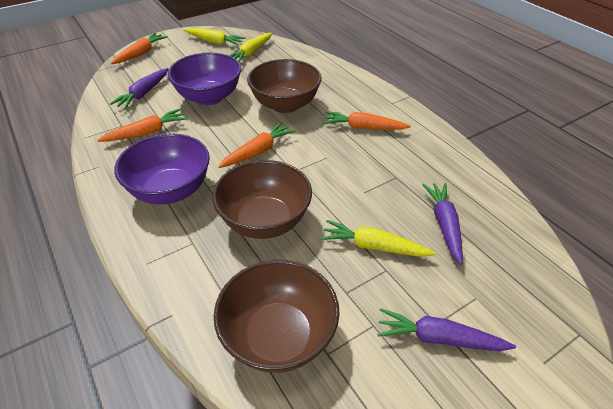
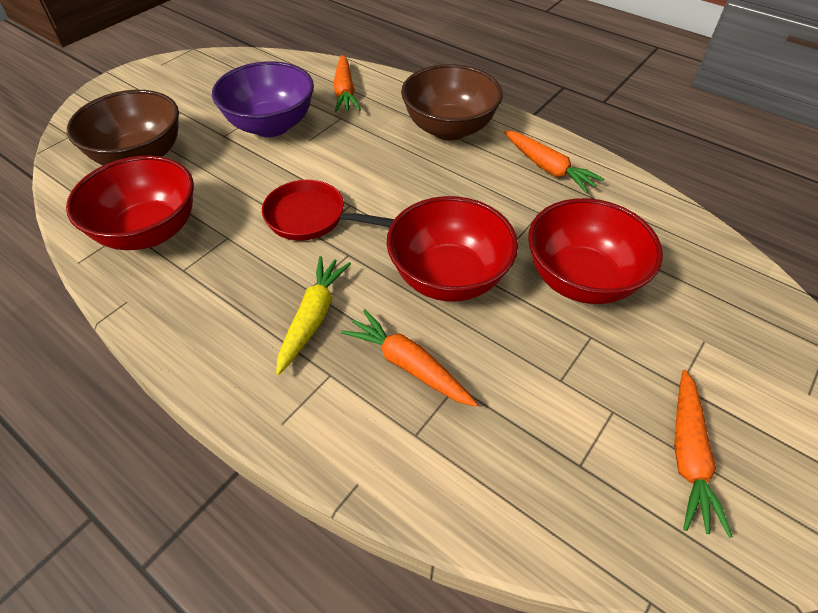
brown bowl: [212,160,312,239] [214,260,340,373] [247,59,322,113] = 3 -> [67,90,179,165] [401,64,503,141] = 2
purple bowl: [115,133,210,204] [168,52,241,105] = 2 -> [212,61,314,137] = 1
purple carrot: [110,68,168,109] [377,308,516,351] [422,183,463,265] = 3 -> none = 0
red bowl: none = 0 -> [66,156,194,250] [387,196,518,302] [528,198,663,304] = 3
red pan: none = 0 -> [262,180,394,241] = 1
yellow carrot: [184,28,246,45] [229,33,272,62] [321,220,436,257] = 3 -> [276,256,351,375] = 1

